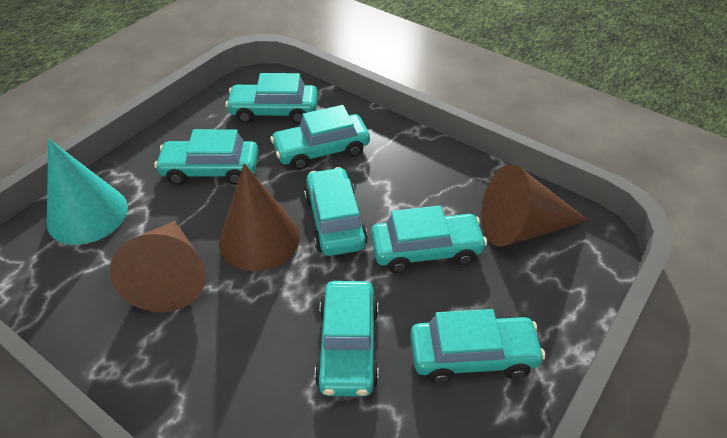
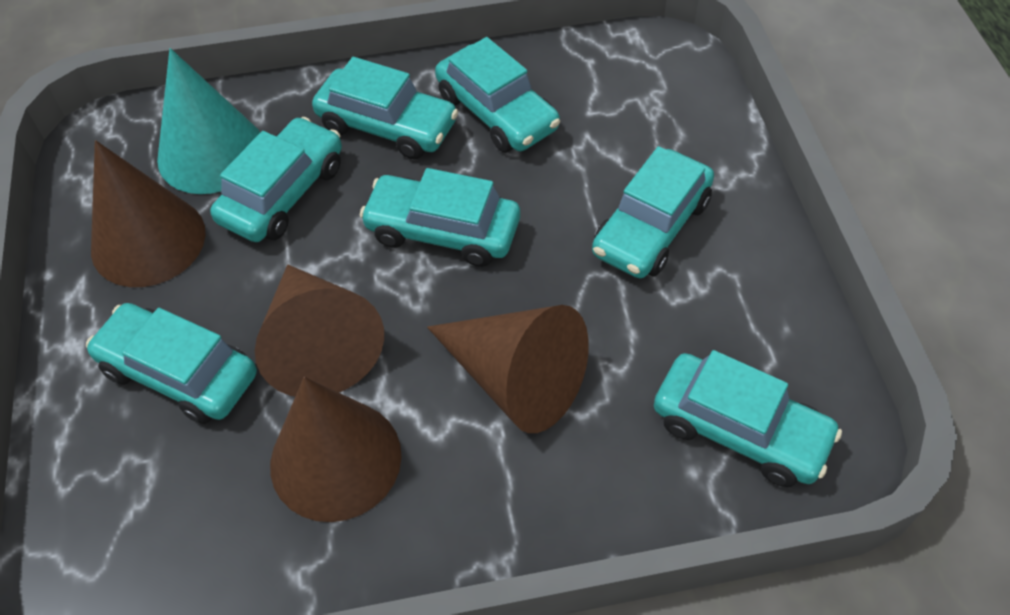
brown cone: [110,221,206,312] [219,163,300,271] [481,164,589,246] = 3 -> [91,140,206,287] [255,264,384,397] [270,377,402,522] [427,305,589,433] = 4

